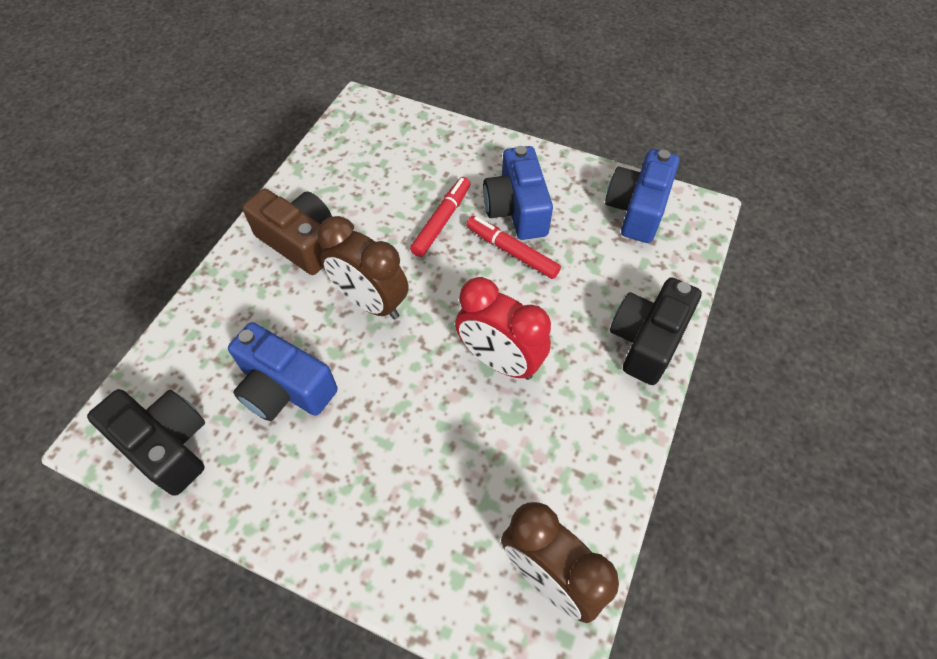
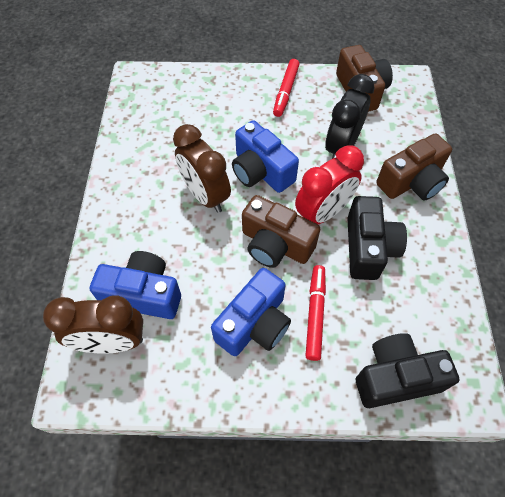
black clock: none = 0 -> [325,74,375,159] = 1
brown camera: [242,189,332,275] = 1 -> [242,195,320,268] [336,45,393,112] [376,133,452,201] = 3

